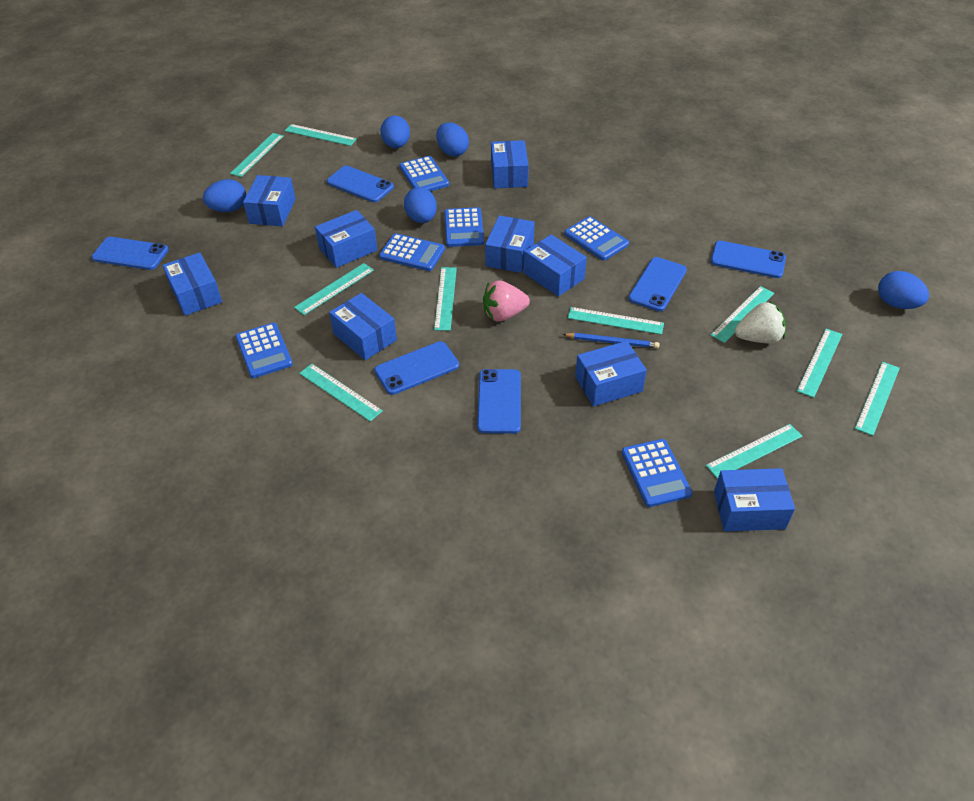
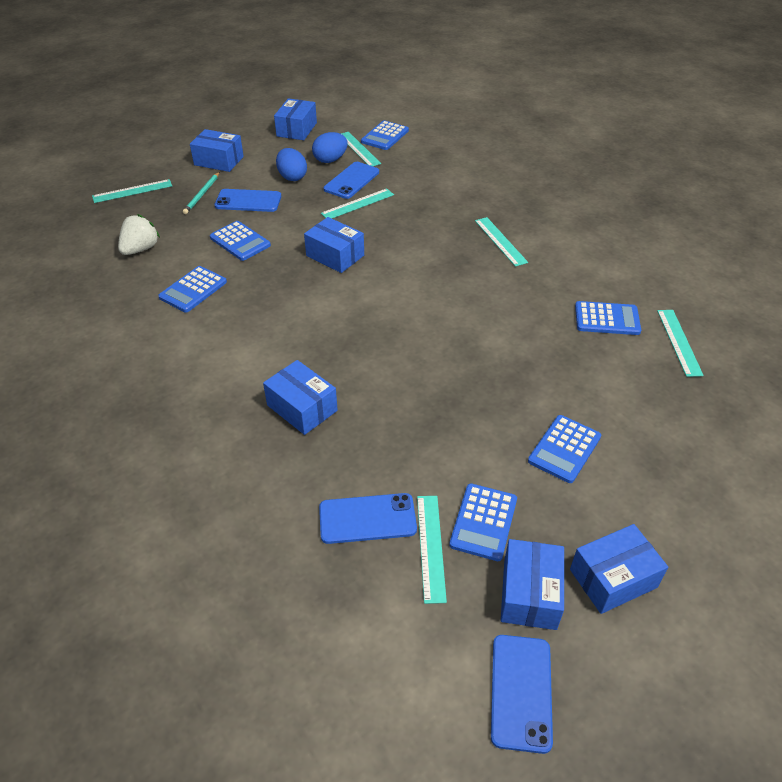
blue box: [162,252,222,316] [243,175,296,226] [315,210,378,268] [329,293,397,360] [485,215,535,273] [491,140,529,188] [524,234,587,297] [575,341,647,406] [714,468,795,531] = 9 -> [190,129,244,172] [263,360,338,435] [274,98,317,140] [304,217,364,273] [501,539,564,630] [570,524,668,614] = 6
blue egg: [203,179,246,212] [380,116,410,148] [404,187,437,223] [437,123,469,157] [878,271,929,309] = 5 -> [276,148,307,181] [312,132,348,163] = 2
blue pencil: [562,333,660,348] = 1 -> none = 0
blue phone: [91,237,169,270] [327,166,394,202] [374,341,459,395] [477,369,521,434] [628,257,687,311] [711,241,786,278] = 6 -> [215,189,281,212] [319,493,417,544] [324,162,379,199] [491,635,553,754] = 4
pink strawberry: [483,280,530,321] = 1 -> none = 0
turquoise pencil: none = 0 -> [183,172,219,214] = 1
turquoise ruler: [230,133,284,177] [285,124,357,146] [294,263,374,315] [299,364,383,422] [434,267,457,331] [568,307,664,335] [706,424,802,479] [711,286,774,343] [797,328,842,398] [855,362,900,436] = 10 -> [92,179,172,203] [321,188,394,218] [341,132,381,166] [417,496,447,604] [475,217,528,267] [657,310,704,377] = 6

